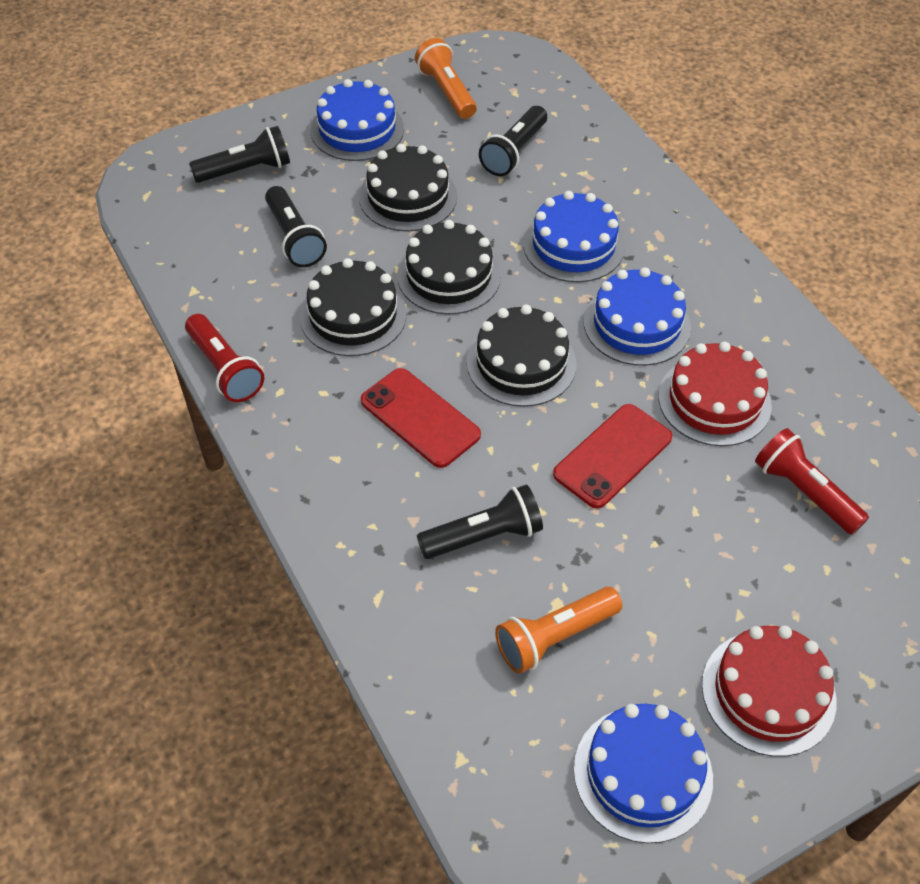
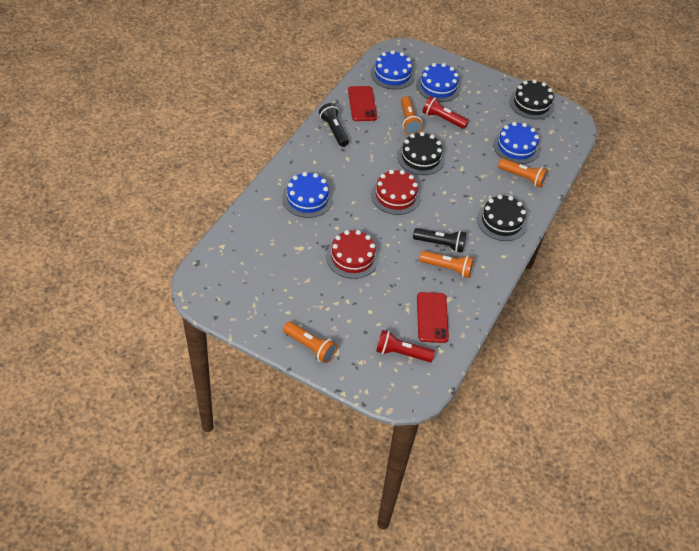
black cake: [300,258,406,356] [359,144,457,232] [397,220,501,315] [467,305,576,407] = 4 -> [397,132,445,175] [477,195,527,241] [510,80,555,119] = 3
black flashlight: [189,126,290,183] [265,186,327,267] [417,484,543,559] [479,106,547,176] = 4 -> [319,103,349,147] [413,228,466,253] = 2
orange flashlight: [415,38,477,119] [495,587,622,674] = 2 -> [283,322,337,363] [401,96,423,135] [420,251,474,278] [498,158,548,188] = 4

